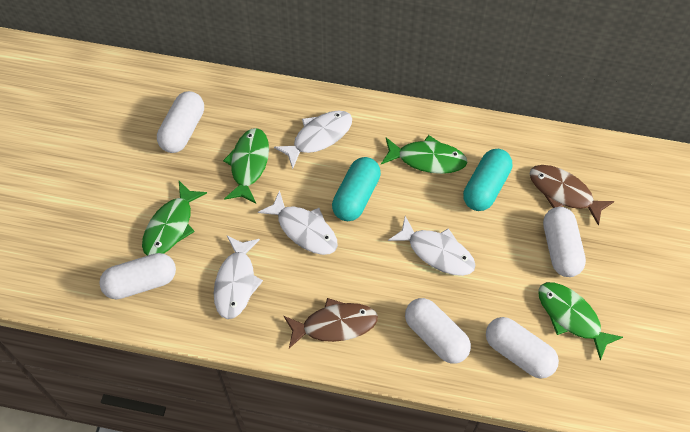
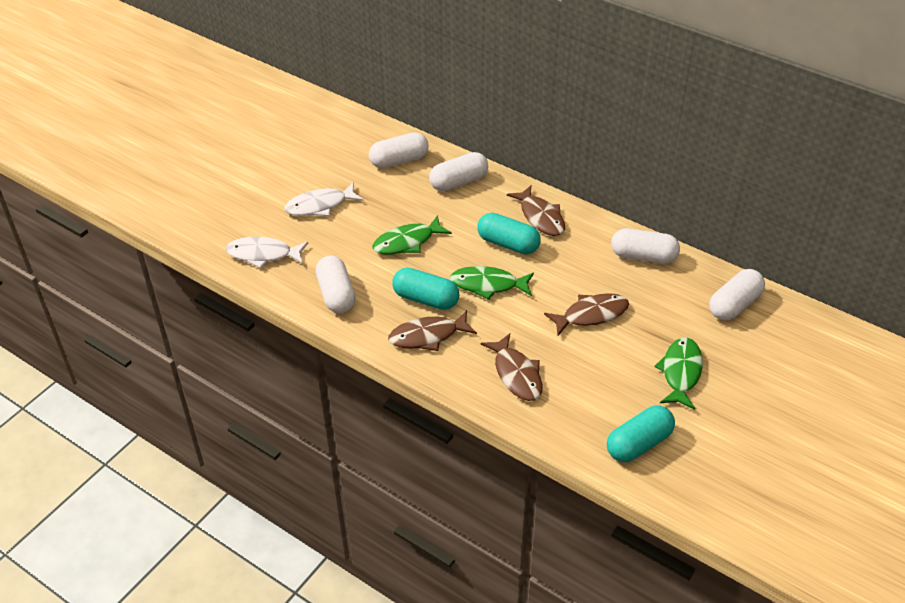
brown fish: [284,298,378,348] [529,165,614,226] = 2 -> [388,310,477,351] [481,333,542,401] [507,186,565,236] [544,293,629,336] = 4
green fish: [142,181,207,256] [223,128,269,204] [381,135,468,174] [538,282,623,360] = 4 -> [372,215,452,255] [450,266,534,300] [654,337,703,410] = 3
turquoise capsule: [332,157,381,221] [463,149,512,211] = 2 -> [392,268,459,310] [477,213,541,254] [607,406,675,462] = 3
white fish: [214,236,263,319] [258,190,338,255] [274,110,352,169] [388,216,475,276] = 4 -> [226,237,308,268] [285,182,363,216] = 2

